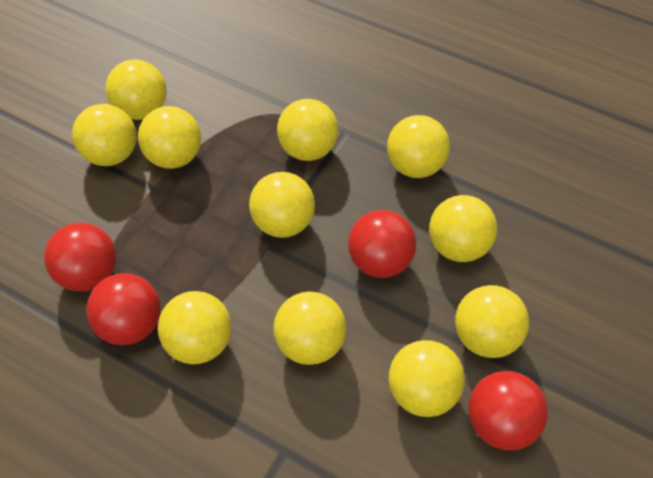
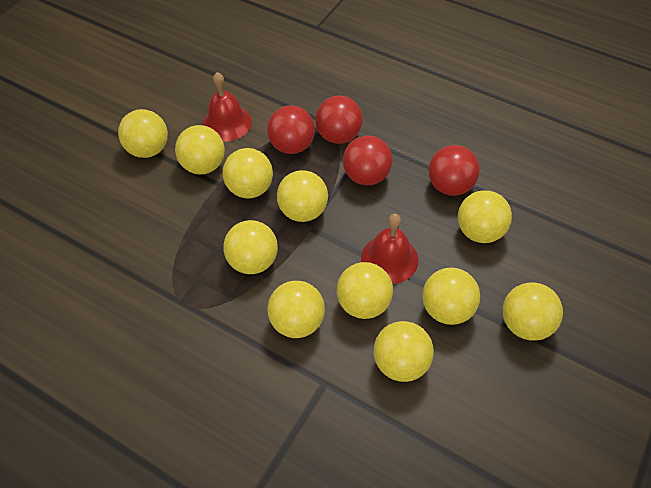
red bell: none = 0 -> [203,72,252,142] [361,214,418,284] = 2

